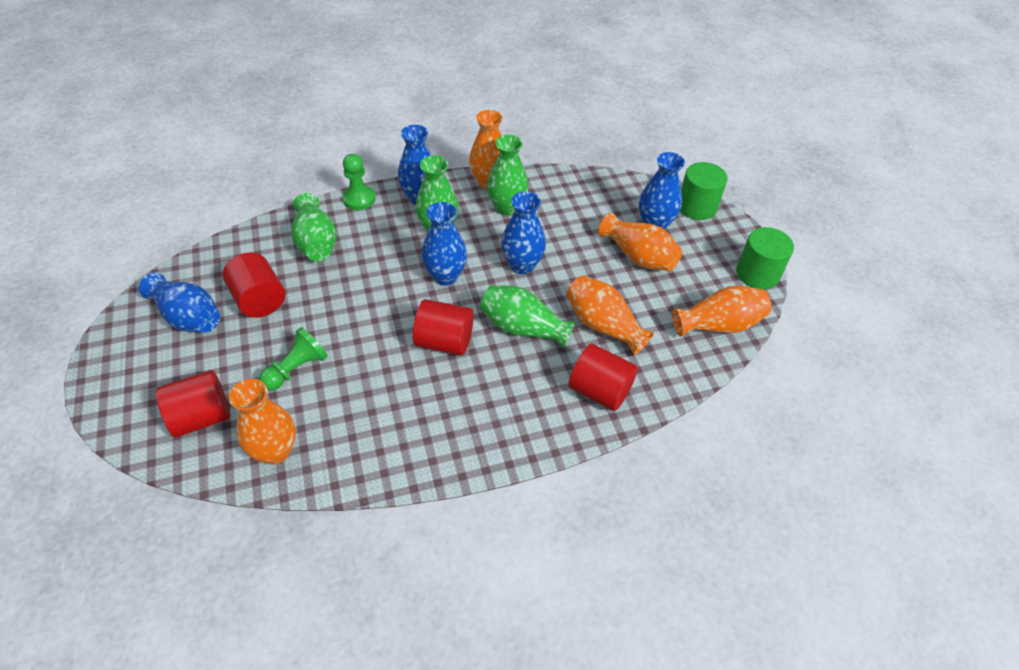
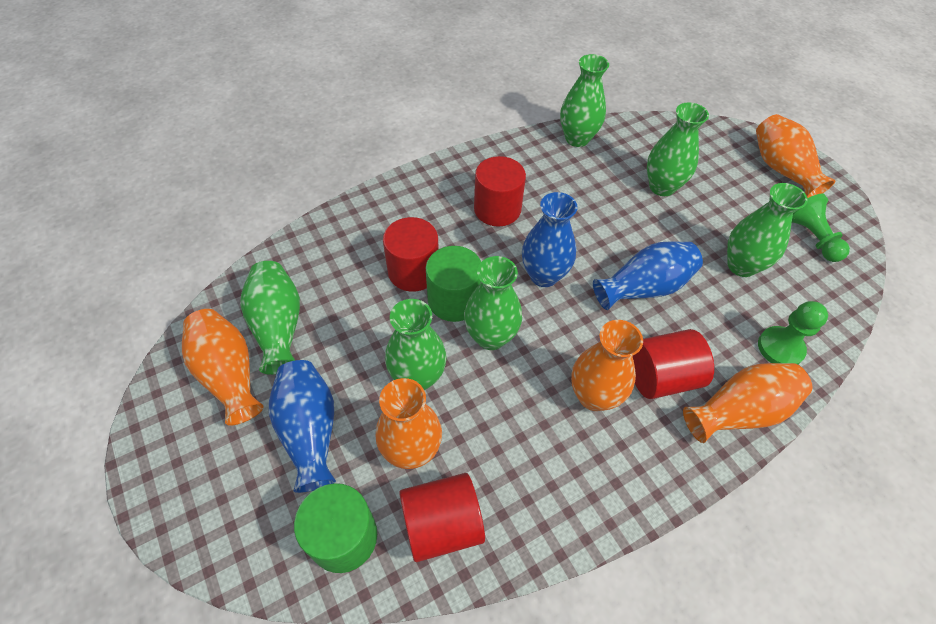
blue vase: [139,272,220,333] [398,125,432,205] [421,202,467,285] [501,191,546,274] [639,152,685,230] = 5 -> [269,360,336,493] [522,192,578,287] [593,241,703,310] = 3
green vase: [291,193,336,261] [416,156,459,232] [480,285,575,348] [487,135,529,216] = 4 -> [240,261,300,375] [385,299,447,390] [464,256,522,350] [560,54,609,147] [647,103,709,196] [727,183,808,277] = 6

